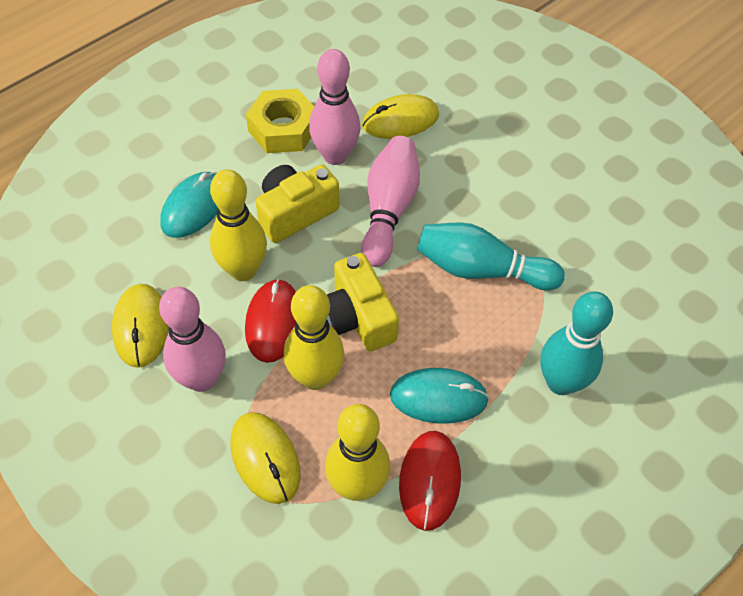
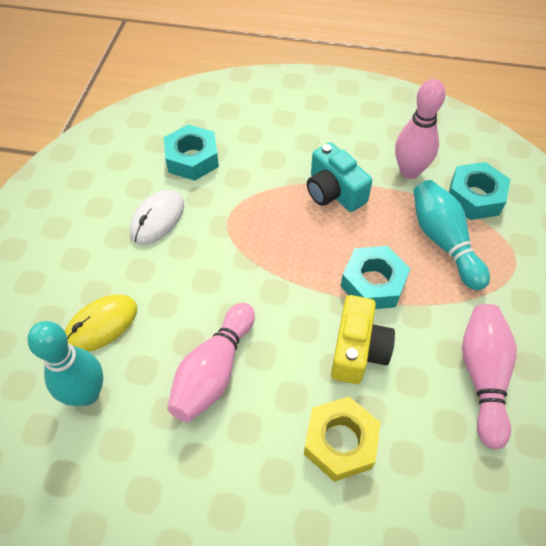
red mouse: [245,279,296,363] [399,431,461,531] = 2 -> none = 0
turquoise camera: none = 0 -> [307,142,372,212] = 1
turquoise mouse: [160,172,218,238] [390,368,489,424] = 2 -> none = 0
turquoise nut: none = 0 -> [164,124,219,181] [341,246,411,309] [449,162,510,220] = 3
white mouse: none = 0 -> [130,189,184,245] = 1
yellow bowling pin: [210,169,267,281] [284,285,344,390] [325,404,390,501] = 3 -> none = 0
yellow camera: [255,165,339,243] [327,253,399,351] = 2 -> [331,295,395,384] = 1
yellow mouse: [112,284,169,368] [231,412,300,504] [362,94,439,139] = 3 -> [65,295,137,352] = 1

